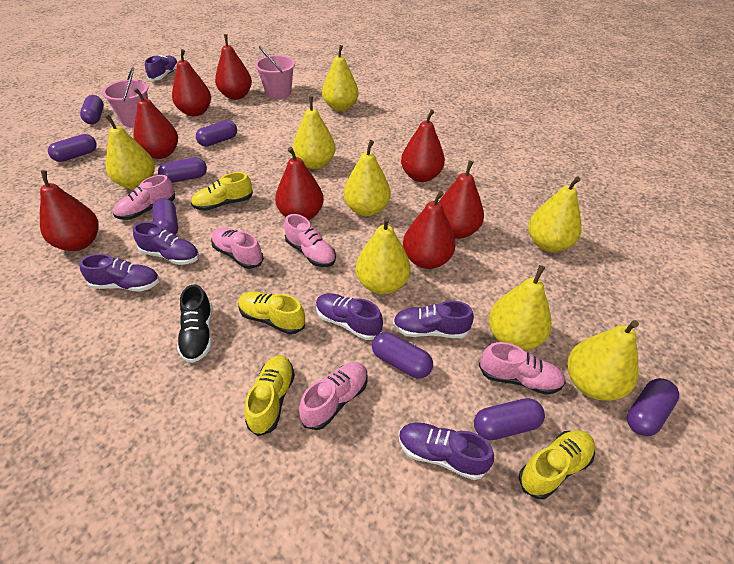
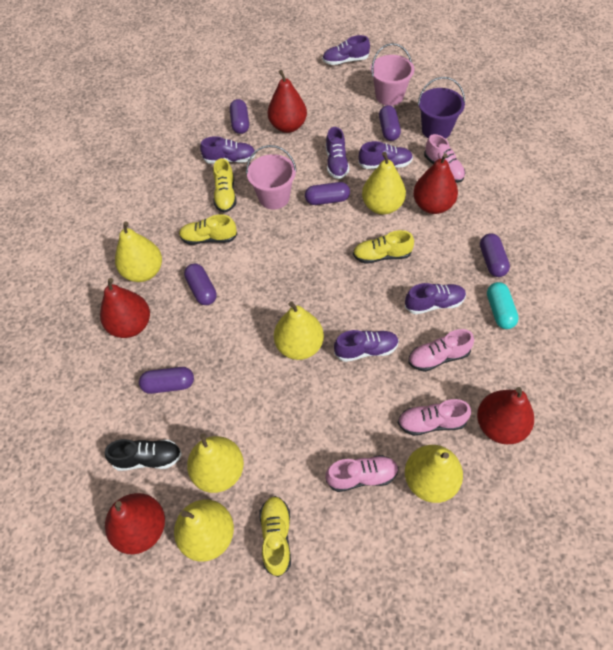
pink shoe: [113,175,175,220] [211,227,264,269] [284,214,336,267] [299,362,368,430] [479,342,566,395] = 5 -> [326,455,399,492] [398,399,471,436] [408,329,474,372] [424,134,465,183] = 4
purple bucket: none = 0 -> [418,77,465,139] = 1
purple capsule: [48,134,97,162] [80,95,104,124] [152,198,178,235] [158,158,207,183] [196,120,237,146] [372,332,433,379] [474,398,545,440] [627,378,679,436] = 8 -> [139,367,194,394] [184,264,217,305] [230,99,249,134] [305,182,350,205] [379,105,401,141] [480,233,510,277] = 6
red pear: [40,170,99,251] [133,88,178,159] [172,49,211,116] [215,34,252,100] [275,147,323,220] [401,109,445,182] [403,191,456,269] [439,160,484,239] = 8 -> [100,278,150,338] [105,493,165,554] [268,70,307,133] [413,153,458,214] [477,387,534,444] = 5
turquoise capsule: none = 0 -> [487,282,519,329] = 1
yellow pear: [105,114,155,189] [293,96,335,169] [322,45,359,111] [344,140,391,216] [356,216,411,294] [489,265,552,350] [528,176,581,252] [567,320,639,401] = 8 -> [115,221,162,282] [174,500,234,562] [187,433,244,493] [274,301,324,360] [362,152,406,215] [405,445,463,503] = 6

